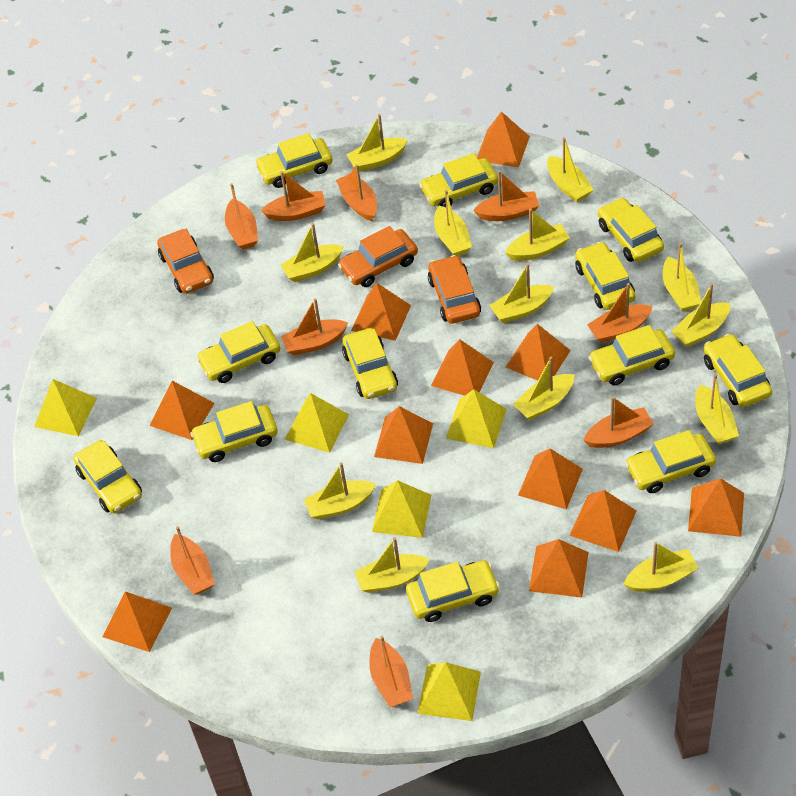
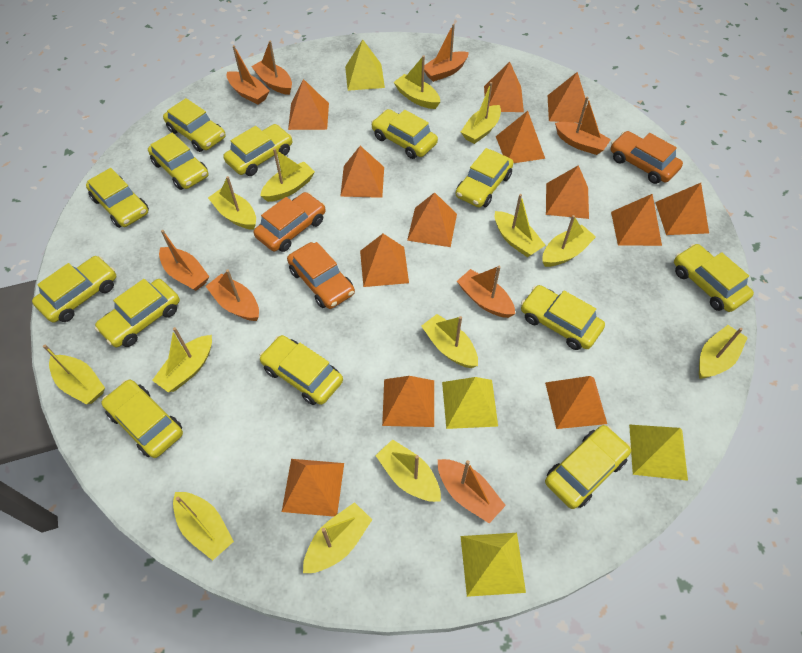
orange boat: [170,526,215,595] [225,183,258,250] [261,171,326,221] [281,298,348,355] [336,164,377,221] [369,636,413,707] [473,170,539,221] [584,396,654,448] [587,283,653,343] = 9 -> [159,230,209,291] [206,270,259,321] [227,45,270,105] [251,41,292,95] [424,24,469,82] [438,459,506,523] [457,266,515,318] [555,96,611,155] = 8
orange pyramid: [102,591,172,652] [149,381,215,440] [351,283,411,341] [374,406,433,464] [431,339,494,396] [477,111,530,168] [505,324,571,380] [518,449,583,509] [529,539,589,598] [569,490,637,552] [688,478,744,537] = 11 -> [282,459,344,517] [288,79,329,130] [340,146,384,198] [360,234,409,287] [382,376,434,427] [407,192,457,247] [484,62,524,112] [496,111,545,163] [545,376,607,429] [546,165,589,219] [548,72,586,123] [611,194,662,246] [655,183,709,235] = 13
yellow car: [73,440,142,513] [190,401,278,462] [196,321,280,383] [255,133,333,188] [342,328,398,399] [406,560,500,622] [419,153,498,207] [575,242,636,310] [589,325,675,385] [598,198,664,262] [625,430,716,493] [703,334,772,407] = 12 -> [32,256,116,323] [86,168,149,228] [95,279,180,347] [101,380,183,458] [148,133,208,190] [163,98,226,152] [223,124,292,176] [259,335,343,405] [371,109,438,159] [456,148,513,208] [521,285,605,350] [545,425,631,509] [674,244,754,312] = 13
yellow pyramid: [34,379,97,436] [285,393,349,453] [372,480,431,538] [417,662,481,721] [446,390,507,448] = 5 -> [345,39,385,91] [442,377,498,429] [461,533,526,597] [629,424,688,481] = 4

